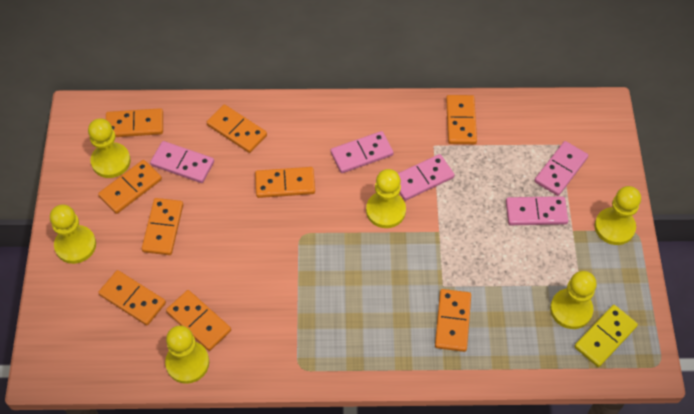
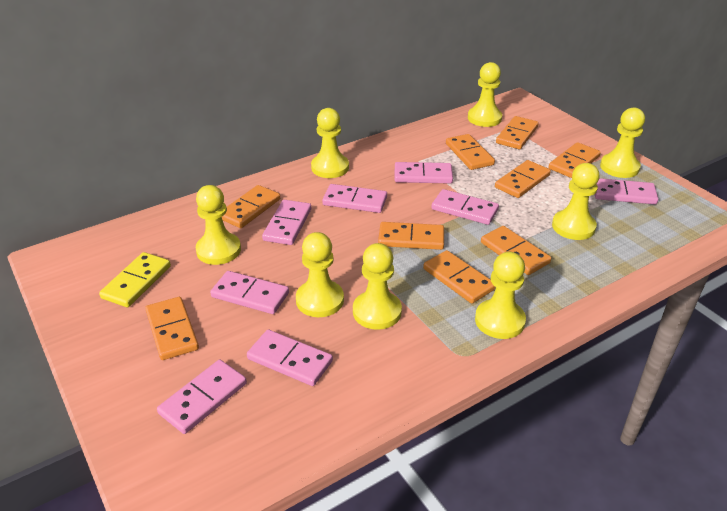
pink domino: [150,141,214,183] [331,131,394,173] [398,154,455,201] [506,196,568,225] [534,141,588,196] = 5 -> [157,360,247,434] [210,271,289,314] [247,330,333,386] [262,200,311,245] [322,184,387,213] [395,162,453,184] [431,189,499,225] [595,178,658,204] = 8
yellow pawn: [50,204,96,264] [88,118,131,178] [165,325,209,384] [366,169,406,228] [550,271,597,329] [595,186,641,245] = 6 -> [196,185,241,265] [296,232,344,317] [311,108,349,178] [353,243,402,330] [468,62,502,127] [475,252,526,339] [552,163,600,240] [600,108,645,178] = 8

